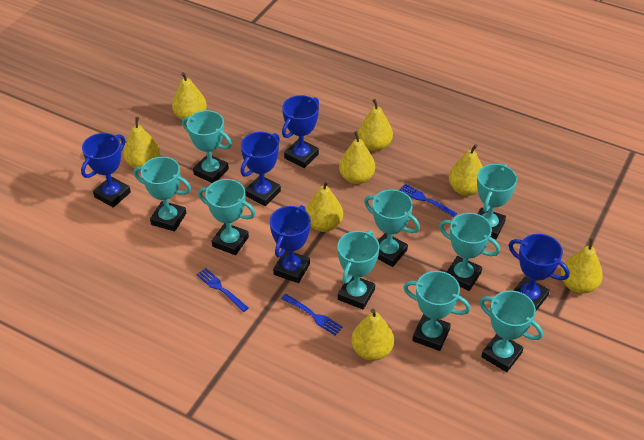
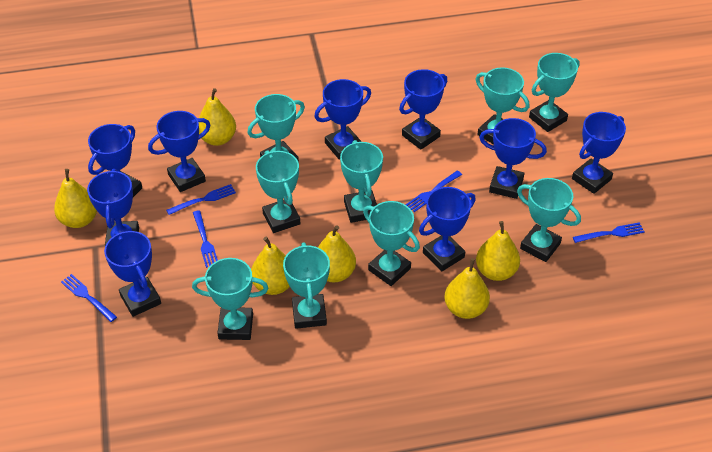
blue fork: [196,268,248,312] [281,294,343,336] [399,184,457,217] = 3 -> [61,274,117,322] [166,184,236,215] [193,210,218,268] [406,170,462,212] [573,222,644,243] = 5
blue trophy: [81,133,131,208] [241,132,281,206] [270,205,311,283] [282,95,319,168] [509,234,570,311] = 5 -> [87,169,139,246] [88,124,142,197] [104,231,161,317] [148,111,211,192] [314,79,371,160] [399,69,447,150] [419,187,476,271] [479,118,547,199] [572,112,626,194] = 9
yellow pear: [123,117,160,168] [172,72,207,122] [306,180,343,232] [339,131,375,184] [351,309,394,361] [358,99,393,151] [449,144,483,196] [561,238,603,294] = 8 -> [54,169,97,228] [198,88,236,146] [251,237,290,295] [318,225,356,282] [444,258,490,319] [476,221,520,281] = 6

